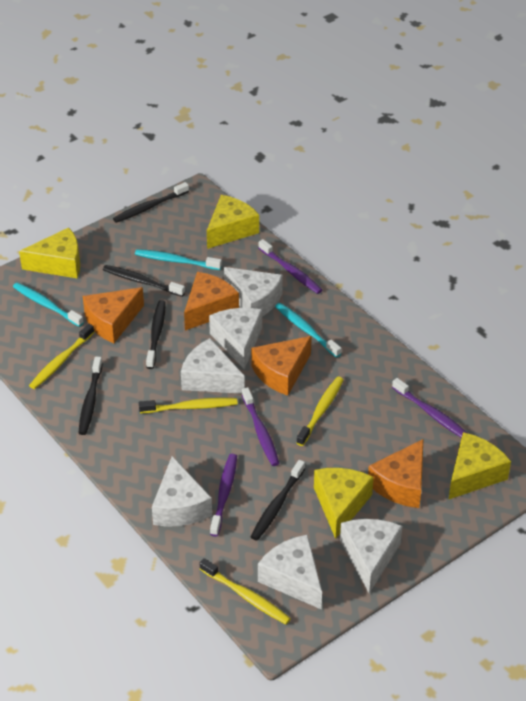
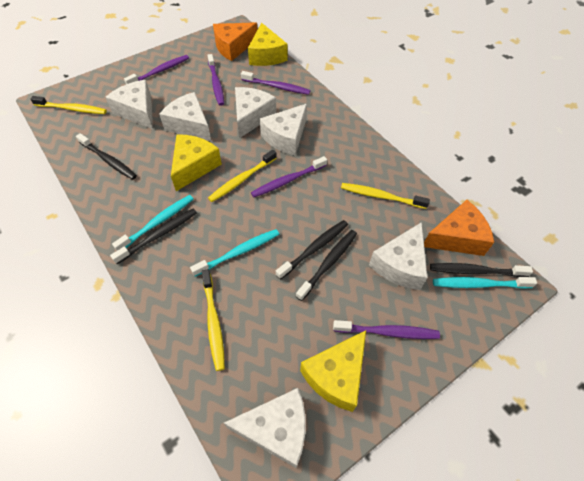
orange cheese: [83,287,144,343] [184,272,239,330] [251,336,312,396] [368,439,423,508] = 4 -> [213,22,257,61] [424,200,494,256] = 2
purple toothbrush: [210,454,237,536] [242,387,279,466] [259,239,322,294] [392,378,467,438] = 4 -> [124,55,189,84] [207,54,224,106] [241,71,311,95] [251,156,327,197] [333,320,440,339] = 5
yellow cheese: [19,228,80,278] [207,195,259,249] [314,468,374,539] [448,432,511,500] = 4 -> [171,134,222,191] [248,23,287,66] [300,330,366,412] = 3

